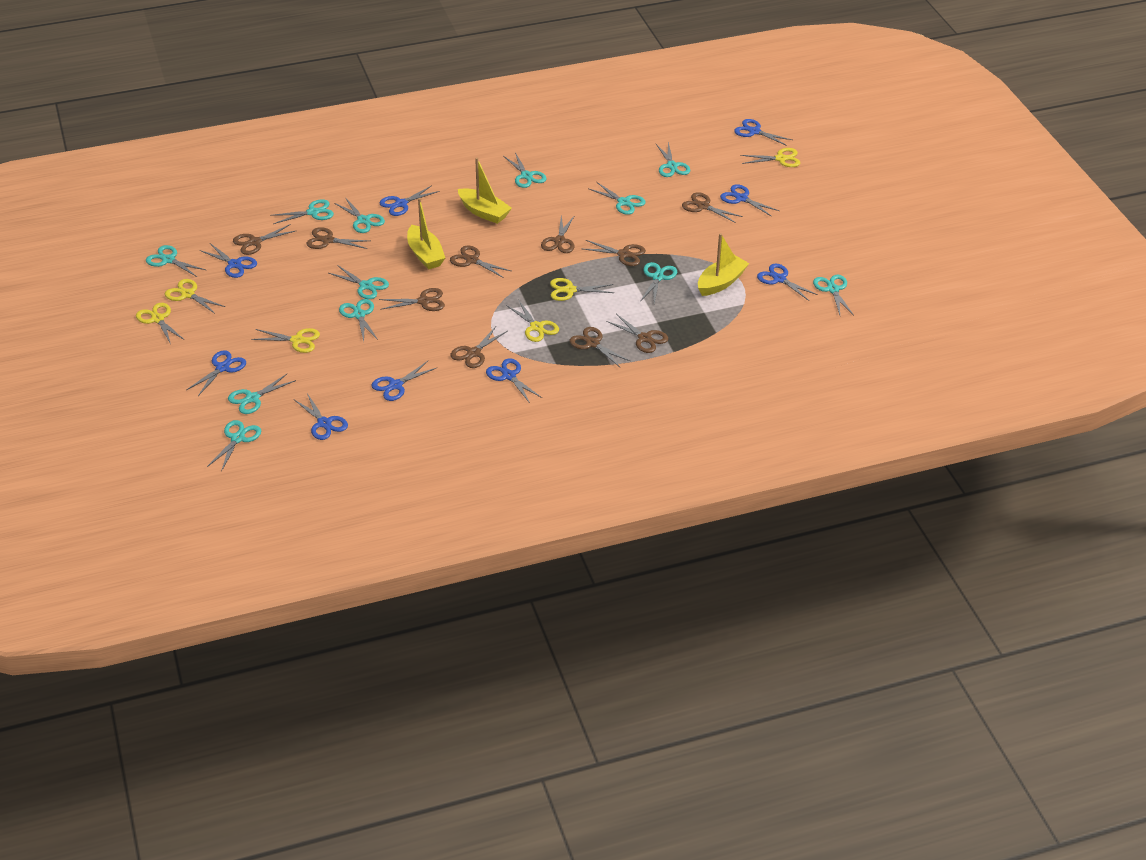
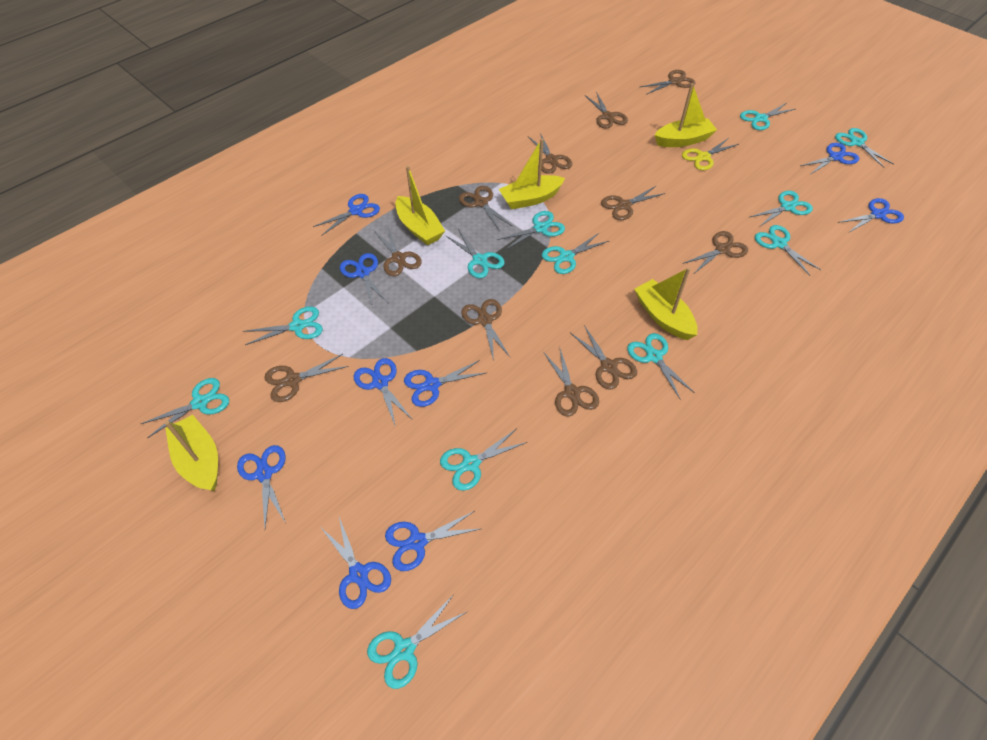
brown scissors: [233,224,297,255] [306,227,370,249] [379,288,445,311] [450,245,511,278] [451,326,508,368] [541,215,575,253] [569,327,630,367] [583,240,646,266] [606,314,668,353] [682,192,743,223] = 10 -> [264,354,349,402] [373,225,422,276] [459,186,512,231] [461,299,510,361] [529,133,572,174] [543,349,599,417] [571,325,637,389] [585,92,628,129] [601,185,666,220] [640,70,695,95] [683,231,748,273] = 11
yellow boat: [407,198,445,269] [458,157,512,224] [698,233,749,296] = 3 -> [165,415,218,491] [396,166,445,245] [499,138,565,209] [634,267,698,340] [655,83,717,147] = 5
yellow scissors: [136,303,184,344] [165,279,225,314] [251,328,320,353] [506,299,559,342] [550,278,614,301] [740,148,800,167] = 6 -> [682,138,739,170] = 1

